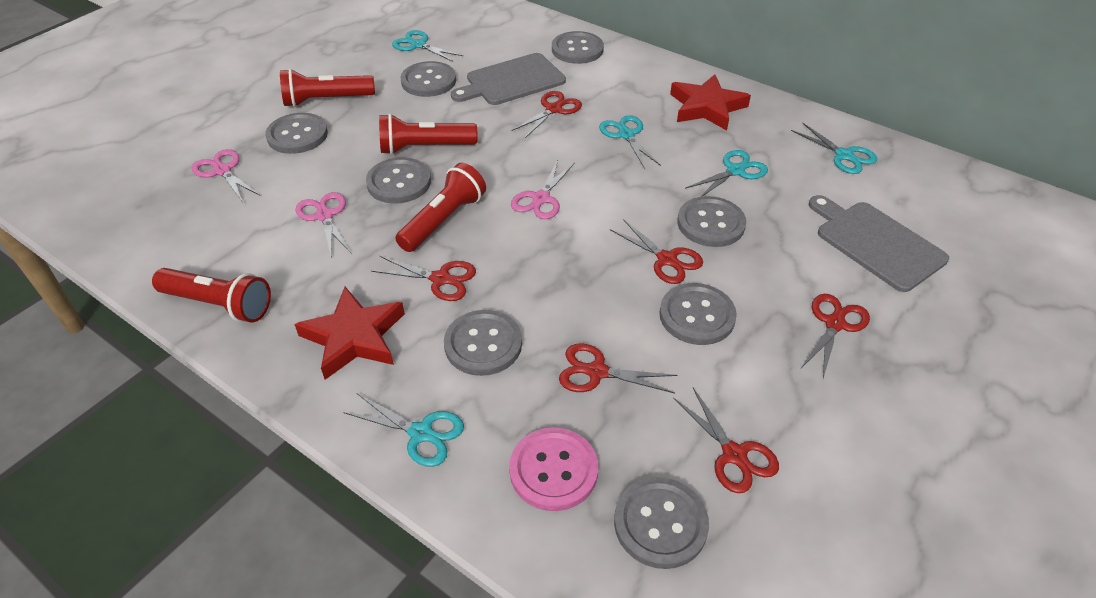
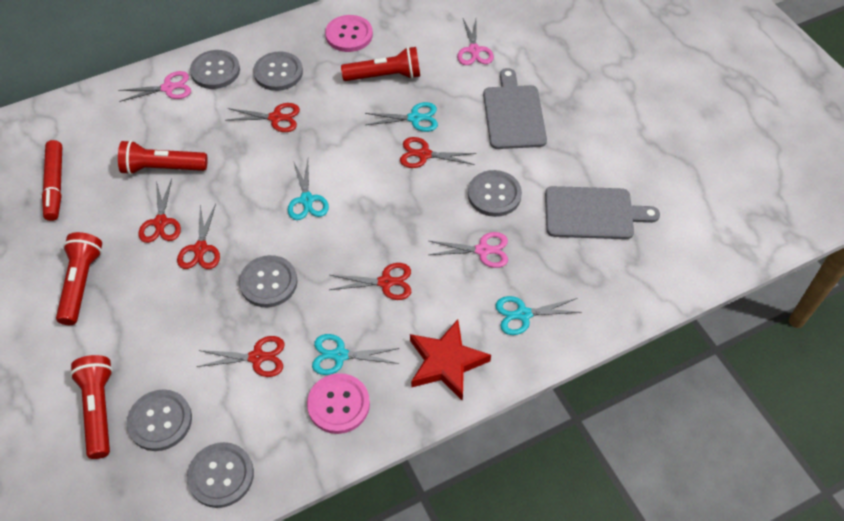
grey button: [265,113,328,154] [366,157,431,204] [401,61,456,97] [444,310,522,376] [552,31,604,64] [614,477,709,569] [659,283,737,345] [677,196,746,247] = 8 -> [127,389,192,451] [187,442,254,508] [190,50,240,89] [239,255,298,307] [253,51,303,91] [468,170,522,217] = 6
pink button: [509,427,598,511] = 1 -> [307,373,370,434] [325,15,373,52] = 2
red marker: none = 0 -> [42,140,62,221] = 1
red star: [294,287,405,380] [670,74,751,131] = 2 -> [410,319,491,401] = 1
turquoise scissors: [343,393,464,467] [392,30,463,62] [599,115,661,169] [685,150,768,197] [791,123,877,174] = 5 -> [288,160,329,220] [312,334,400,375] [365,102,438,132] [495,296,581,335] = 4

